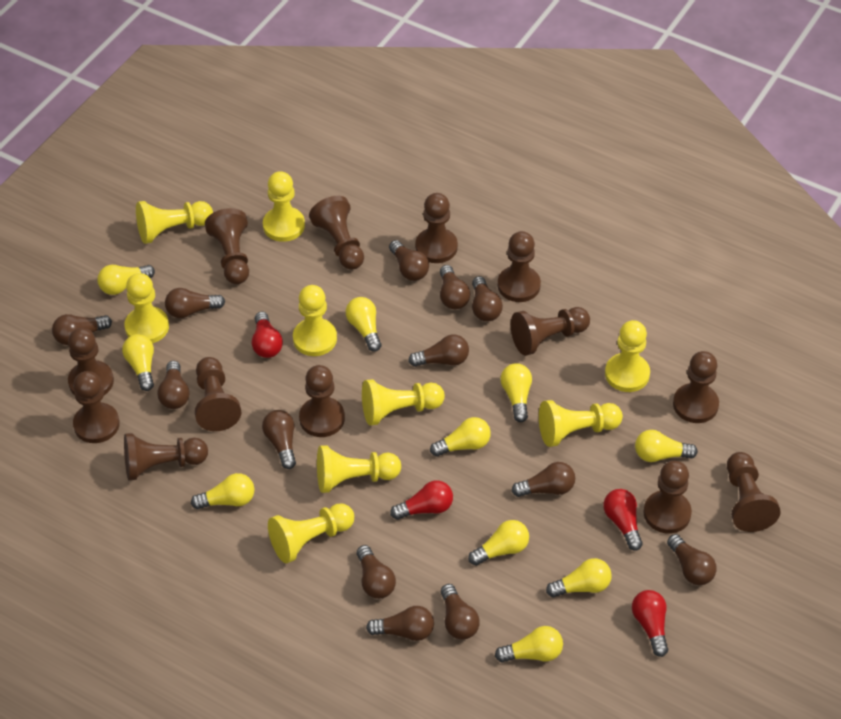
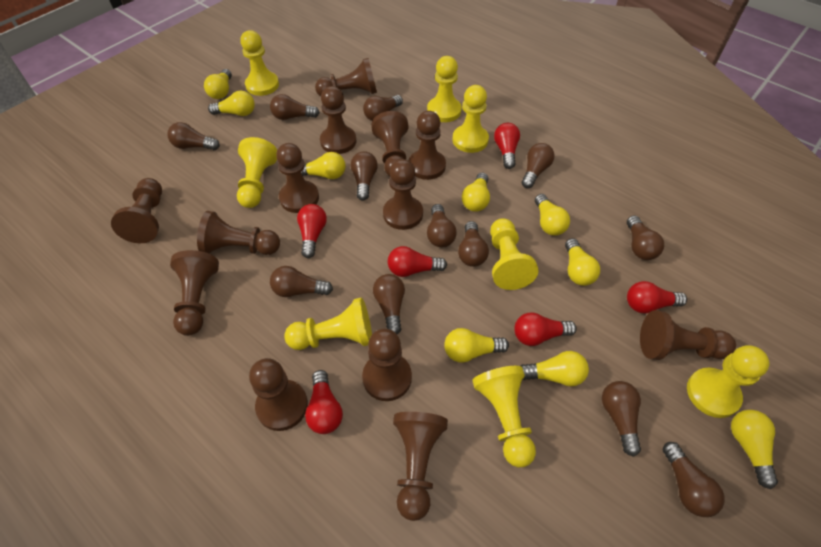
brown light bulb: [52,314,112,345] [157,361,189,409] [165,288,225,318] [262,410,296,469] [357,545,396,599] [366,606,434,641] [389,240,429,281] [408,334,469,367] [440,265,470,309] [441,584,480,640] [472,276,503,321] [511,462,575,497] [667,534,717,585] = 13 -> [168,122,220,150] [270,94,320,120] [270,266,333,297] [351,151,378,201] [363,95,403,121] [373,274,405,334] [427,204,457,247] [458,221,489,267] [522,143,555,188] [602,381,641,457] [627,215,664,260] [663,442,724,517] = 12
red light bulb: [252,312,283,358] [390,480,453,520] [603,489,643,551] [632,590,668,657] = 4 -> [297,204,327,258] [305,370,343,434] [388,246,447,277] [494,123,520,169] [514,312,577,346] [627,281,687,314] = 6
yellow light bulb: [97,265,155,295] [122,334,154,391] [191,473,254,509] [346,297,381,352] [430,417,491,457] [468,520,529,566] [495,626,563,663] [500,363,532,422] [546,558,612,598] [635,430,698,462] = 10 -> [204,69,232,99] [208,91,255,116] [301,152,346,179] [444,328,509,363] [462,173,490,212] [521,351,589,387] [535,194,570,236] [565,238,600,286] [731,410,778,489] = 9
yellow pawn: [124,273,169,343] [136,201,213,244] [263,171,305,242] [268,503,354,563] [293,285,337,356] [317,445,401,493] [362,379,445,426] [539,400,623,447] [605,320,650,392] = 9 -> [237,137,277,208] [240,30,279,96] [284,297,372,350] [427,56,462,122] [452,85,489,153] [472,366,536,467] [490,218,539,290] [687,345,769,418] = 8

